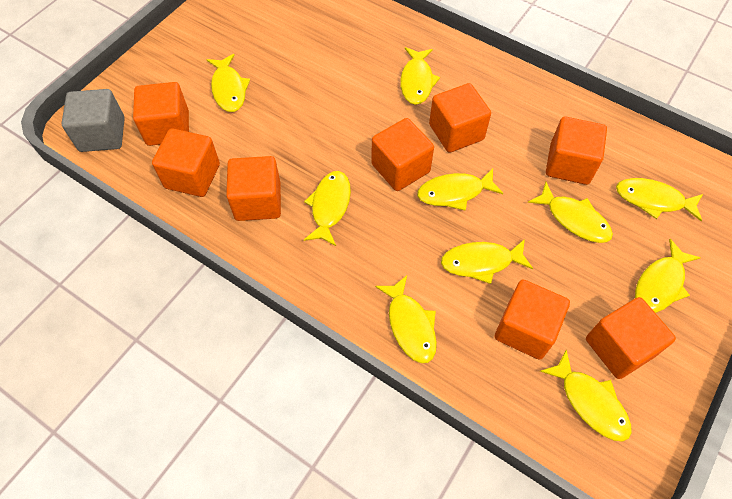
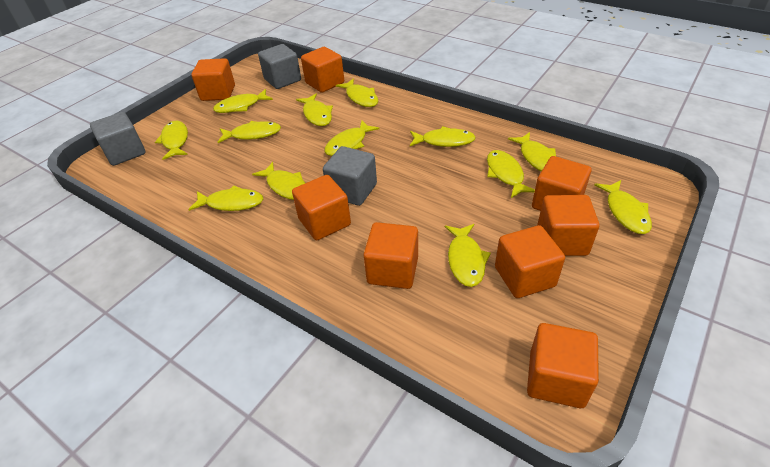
grey cube: [62,89,125,152] = 1 -> [90,112,146,166] [258,44,301,89] [323,146,377,206] = 3
yellow fish: [207,54,250,112] [304,171,351,246] [375,275,437,363] [400,47,440,105] [417,168,503,211] [441,239,533,284] [528,182,613,243] [540,350,632,442] [616,178,703,221] [635,239,701,313] = 10 -> [155,121,188,160] [188,185,263,211] [213,89,273,113] [218,121,281,143] [252,162,305,200] [296,94,333,126] [324,121,380,156] [336,78,378,107] [410,126,476,147] [445,224,491,287] [487,150,535,198] [508,132,557,171] [594,180,652,234] = 13

